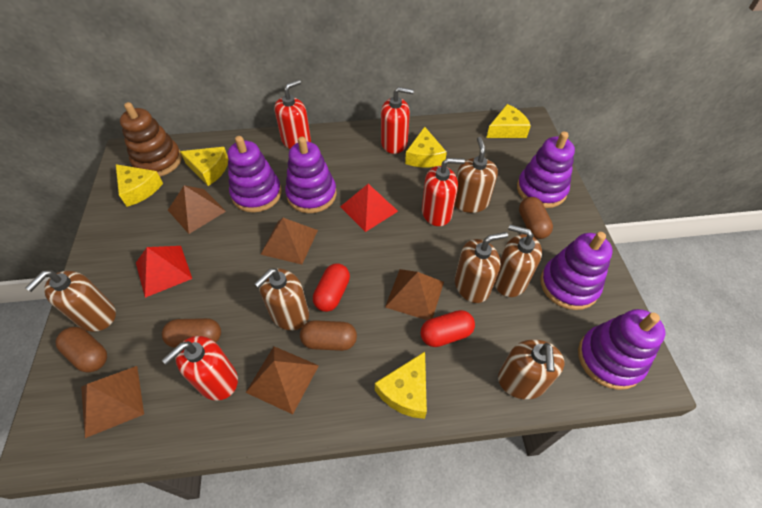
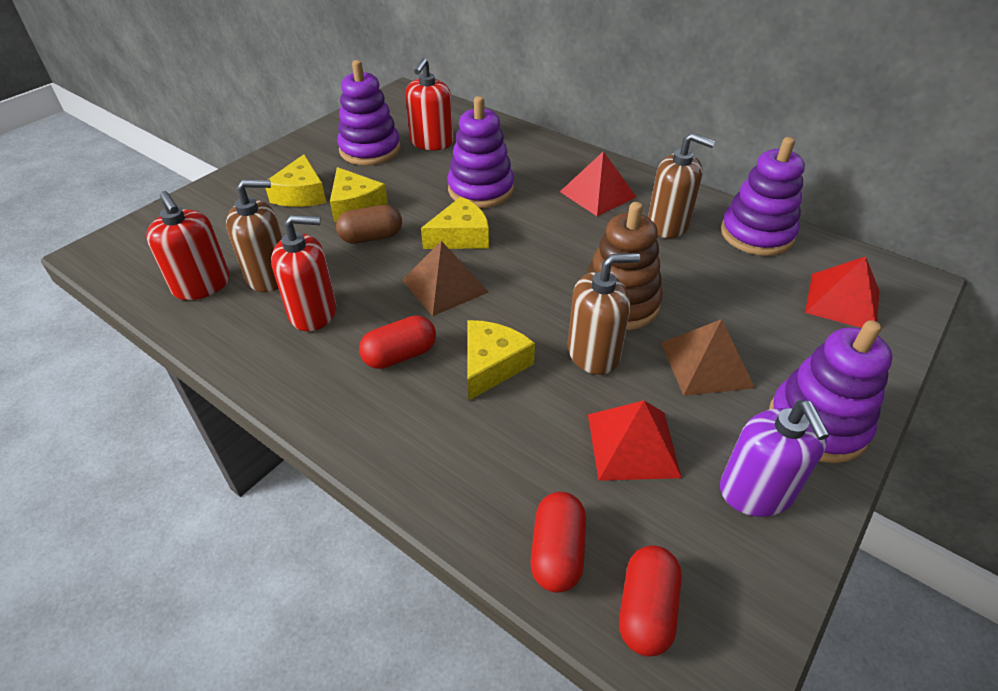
brown capsule: [56,327,107,372] [162,318,221,348] [300,320,357,351] [519,197,553,239] = 4 -> [336,205,402,244] = 1
brown pyramid: [81,366,144,438] [168,185,226,234] [246,346,319,414] [260,218,318,265] [385,269,444,320] = 5 -> [402,241,488,316] [661,319,755,396] = 2
brown soap dispenser: [25,270,116,332] [254,268,309,330] [454,137,498,213] [455,232,508,303] [494,224,542,297] [498,339,564,399] = 6 -> [226,179,282,292] [567,253,640,375] [648,133,715,238] = 3
purple soap dispenser: none = 0 -> [720,400,830,517] = 1
purple stacking toy: [228,136,282,213] [285,137,337,213] [517,132,575,208] [541,232,613,310] [578,309,665,390] = 5 -> [337,60,401,165] [448,96,514,208] [721,137,805,256] [769,320,892,463] = 4
red capsule: [313,263,350,312] [421,310,475,347] = 2 -> [359,315,436,369] [531,492,586,593] [619,545,682,657] = 3
red pyramid: [136,246,192,298] [340,184,398,232] = 2 -> [560,151,636,216] [588,400,682,481] [805,256,879,328] = 3
red soap dispenser: [162,336,238,401] [274,80,311,149] [381,87,414,154] [422,158,465,226] = 4 -> [146,191,230,300] [271,215,336,331] [405,58,453,150] = 3
yellow cheese: [116,164,163,207] [180,147,228,186] [375,352,427,419] [405,127,447,167] [486,104,531,138] = 5 -> [266,154,326,207] [330,167,388,222] [421,197,489,249] [467,320,535,400] = 4

